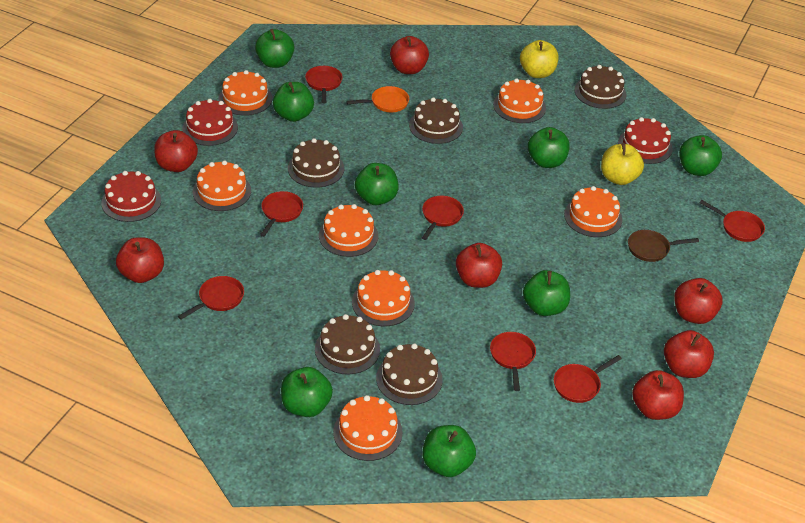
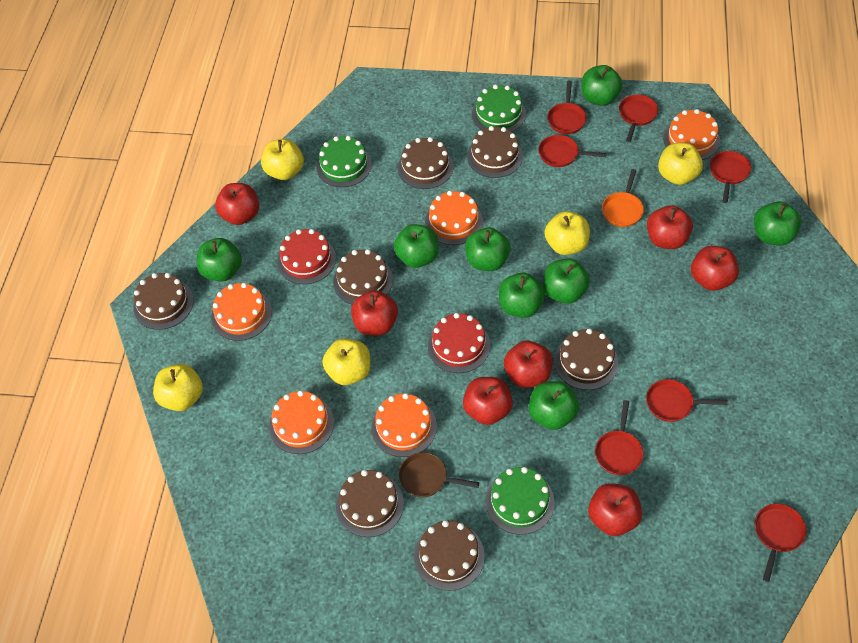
brown cake: [288,138,344,188] [315,314,380,374] [376,343,443,405] [409,97,463,144] [574,65,627,109] = 5 -> [133,273,194,330] [333,249,393,304] [336,470,404,537] [398,137,454,189] [414,520,485,591] [467,126,523,178] [554,328,618,390] = 7
green cake: none = 0 -> [316,136,372,187] [472,85,526,132] [485,467,554,535] = 3
orange cake: [193,160,251,211] [219,70,272,116] [319,204,378,257] [333,395,403,461] [352,270,415,326] [493,78,546,123] [564,186,622,237] = 7 -> [211,283,272,341] [269,391,334,454] [371,393,437,457] [425,191,483,245] [663,109,720,160] = 5
red cake: [101,171,161,222] [182,99,238,146] [618,117,673,164] = 3 -> [277,229,336,284] [428,313,490,373] = 2
yellow apple: [520,40,558,78] [601,143,644,185] = 2 -> [153,364,203,411] [261,139,304,180] [322,338,370,385] [545,211,590,255] [658,142,703,185] = 5

